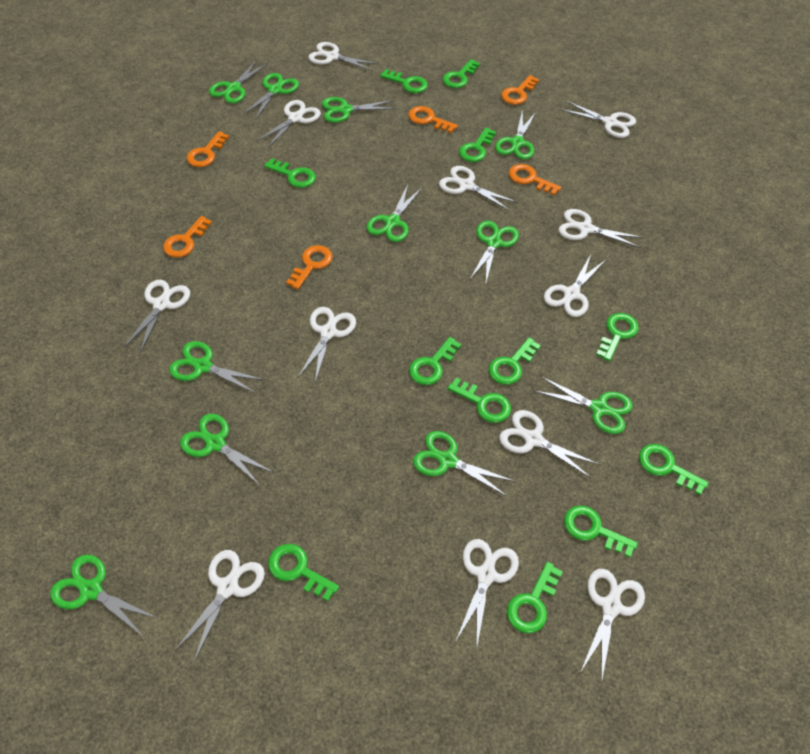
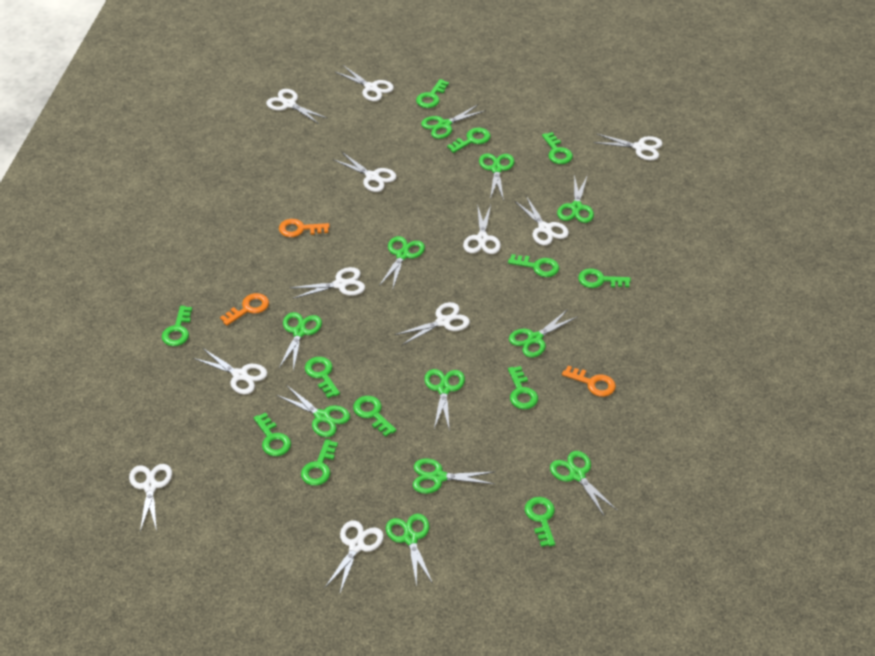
orange key: [163,216,212,258] [187,131,229,167] [286,245,333,289] [408,106,458,133] [501,75,539,105] [509,164,561,195] = 6 -> [220,293,269,326] [279,219,330,237] [562,366,616,397] = 3
white scissors: [124,280,190,353] [175,550,265,661] [257,100,321,148] [298,307,356,383] [308,42,379,71] [439,166,517,211] [456,539,519,645] [499,410,598,478] [544,254,606,317] [558,209,643,248] [561,101,636,138] [581,569,645,683] = 12 -> [129,464,172,532] [193,348,267,395] [266,89,327,124] [289,267,365,299] [324,520,384,593] [333,152,397,192] [335,65,394,101] [395,302,470,345] [463,204,501,254] [515,196,569,245] [593,133,663,160] = 11

